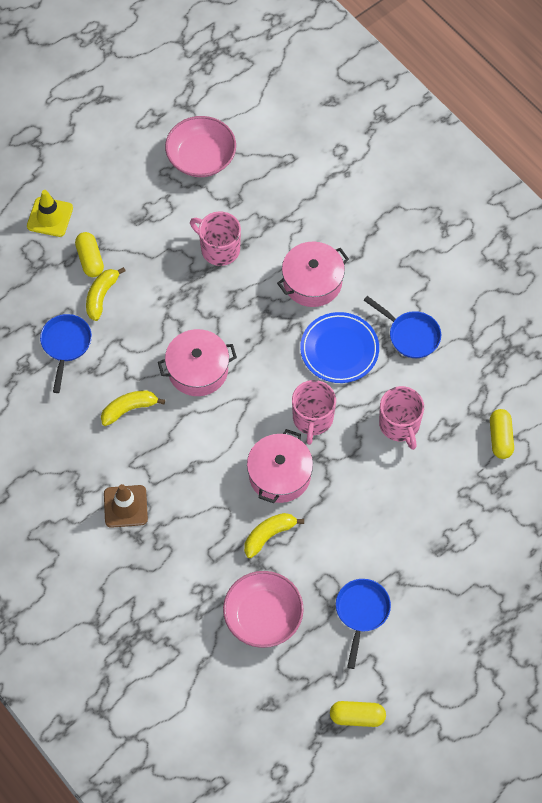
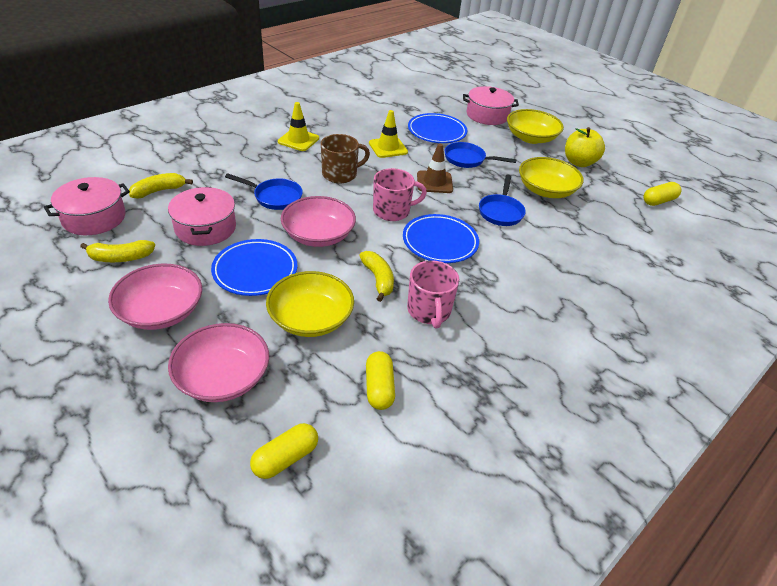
blue plate: [300,312,379,383] = 1 -> [211,239,297,296] [403,214,479,263] [408,113,467,143] = 3
brown mug: none = 0 -> [321,134,370,183] = 1
pink bowl: [165,116,236,177] [223,571,304,648] = 2 -> [108,264,202,330] [168,323,269,402] [281,196,356,247] = 3
pink mug: [190,211,241,266] [292,380,336,445] [379,386,424,450] = 3 -> [373,168,427,221] [407,260,460,328] = 2
yellow apple: none = 0 -> [565,127,605,167] = 1
yellow bowl: none = 0 -> [266,271,354,337] [507,109,564,144] [519,157,584,198] = 3
yellow traffic cone: [27,190,73,237] = 1 -> [278,102,319,151] [369,110,408,158] = 2

